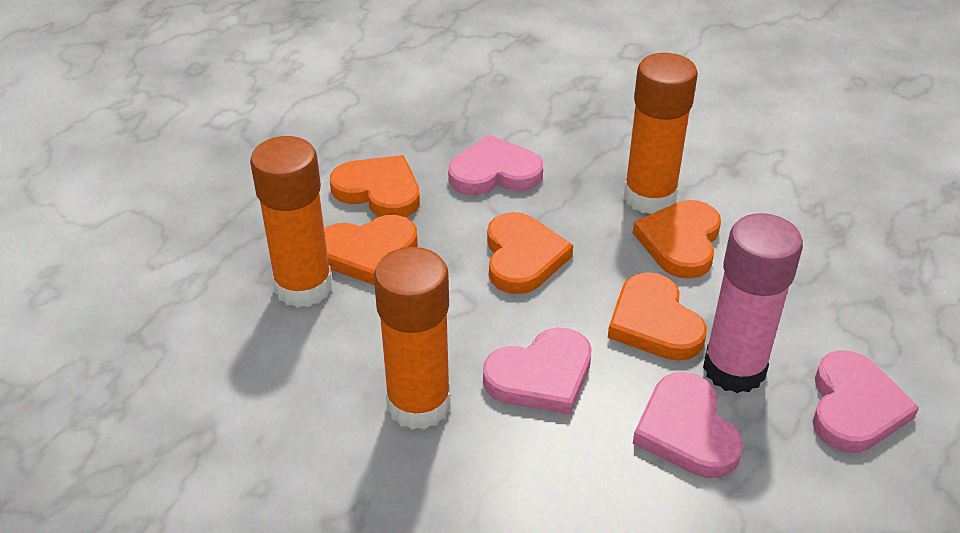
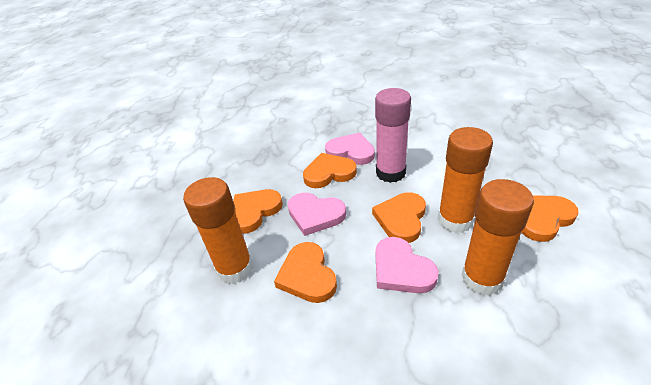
pink heart: [448,135,543,195] [483,327,592,415] [633,372,743,478] [813,350,919,453] = 4 -> [288,193,346,236] [325,133,375,165] [376,237,439,293] = 3

